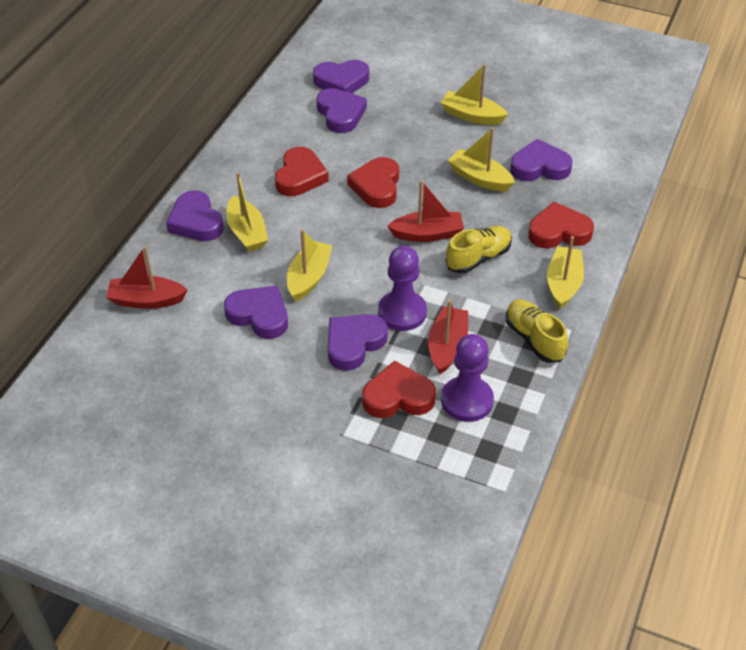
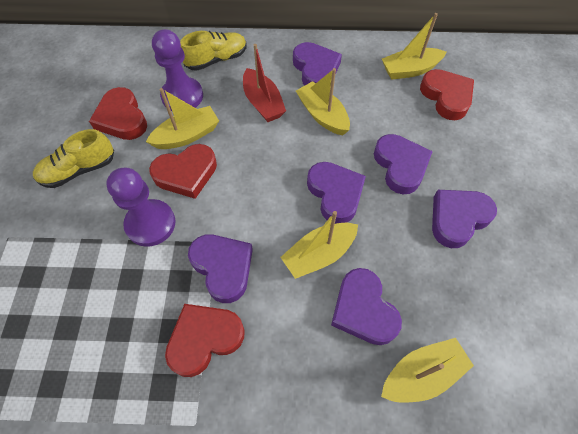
red boat: [106,246,188,309] [388,180,464,242] [428,300,468,374] = 3 -> [243,44,286,122] = 1

